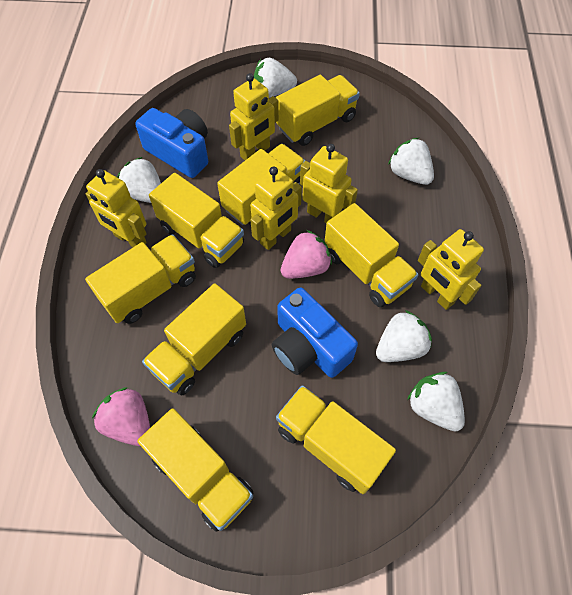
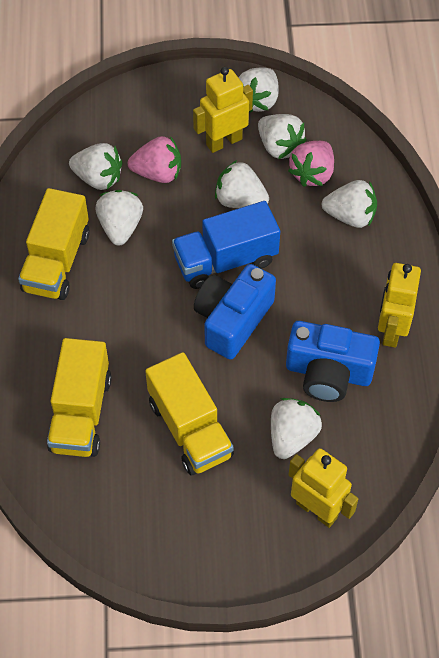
blue truck: none = 0 -> [172,201,280,289] = 1
white strawberry: [117,157,161,203] [254,58,297,98] [376,310,432,362] [388,138,434,185] [407,372,465,432] = 5 -> [69,143,122,190] [96,190,143,245] [215,160,269,208] [238,67,278,112] [258,114,307,159] [271,398,322,459] [322,180,377,228] = 7
yellow robot: [86,169,147,247] [229,73,279,160] [250,166,302,250] [300,144,358,224] [418,229,484,310] = 5 -> [193,67,253,153] [289,448,358,528] [378,263,421,348] = 3
yellow truck: [85,234,196,324] [137,408,254,532] [142,283,246,396] [149,173,244,268] [217,144,305,225] [276,75,360,146] [276,385,396,494] [324,203,418,307] = 8 -> [18,188,90,300] [47,338,112,457] [145,352,234,475] = 3

